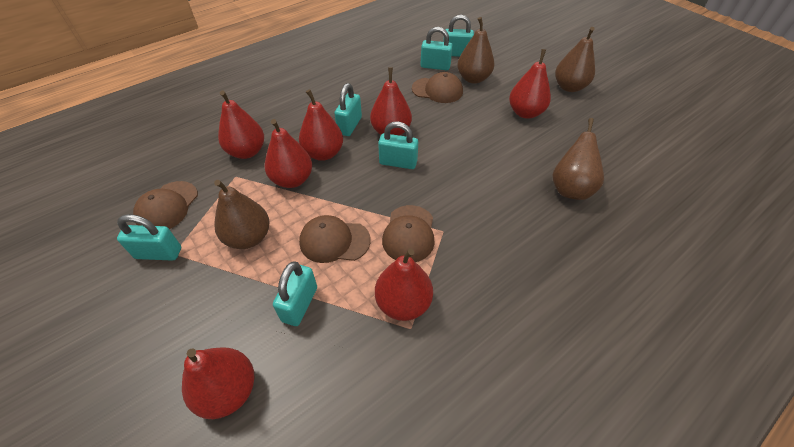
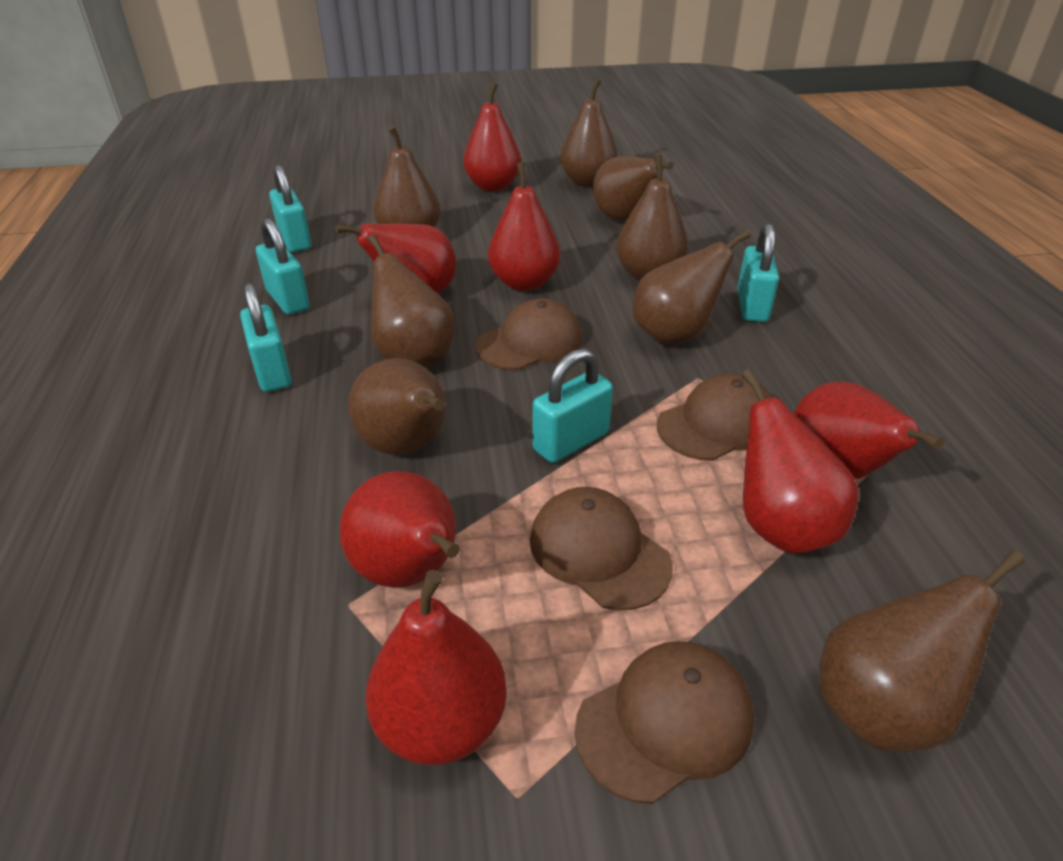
brown pear: [214,180,270,249] [457,17,494,84] [552,118,604,200] [555,27,595,92] = 4 -> [348,358,446,455] [368,235,455,367] [374,126,440,227] [560,79,618,187] [593,156,674,221] [616,155,689,280] [633,229,751,344] [820,550,1025,752] = 8
turquoise padlock: [117,214,181,261] [273,262,317,326] [334,83,362,136] [378,122,418,169] [420,27,453,70] [443,15,474,57] = 6 -> [240,283,292,392] [256,218,310,315] [269,165,311,252] [533,348,613,463] [737,223,779,322] = 5

